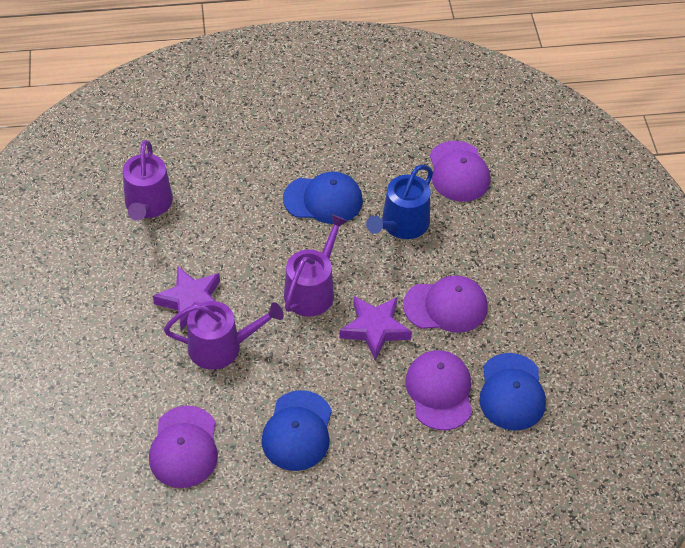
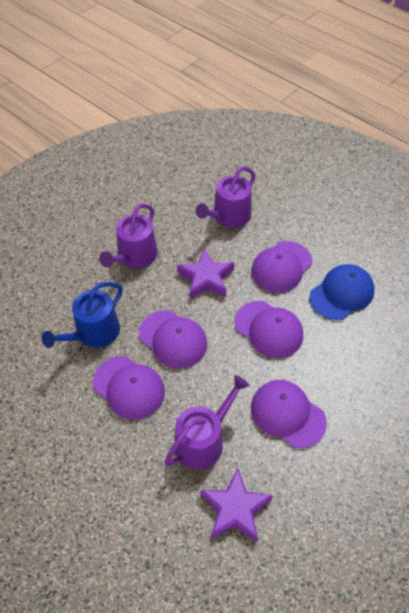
blue cap: [262,390,332,471] [283,172,363,224] [479,353,546,431] = 3 -> [310,264,375,320] = 1
purple cap: [149,406,218,488] [403,275,487,333] [405,350,472,430] [430,141,490,202] = 4 -> [93,356,165,420] [139,310,207,369] [235,301,303,358] [251,241,312,293] [251,380,327,449] = 5

